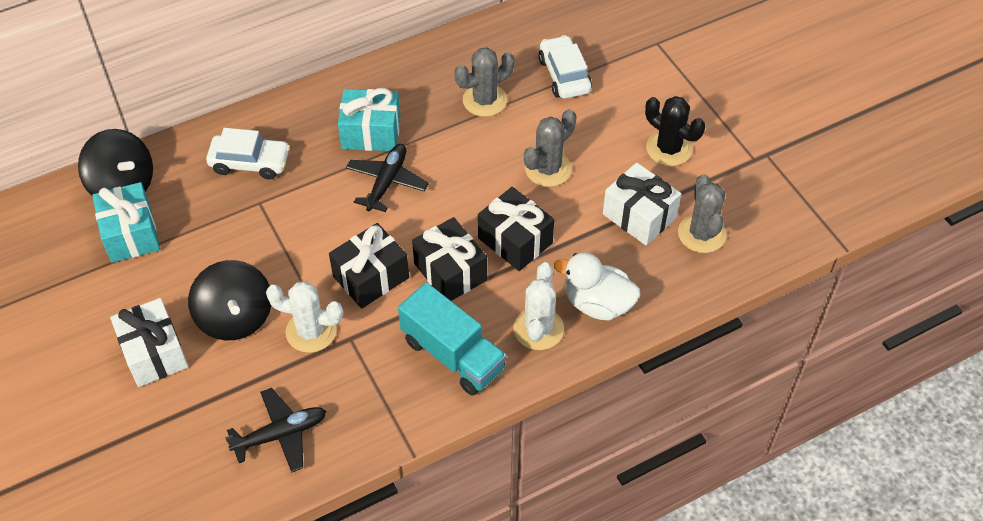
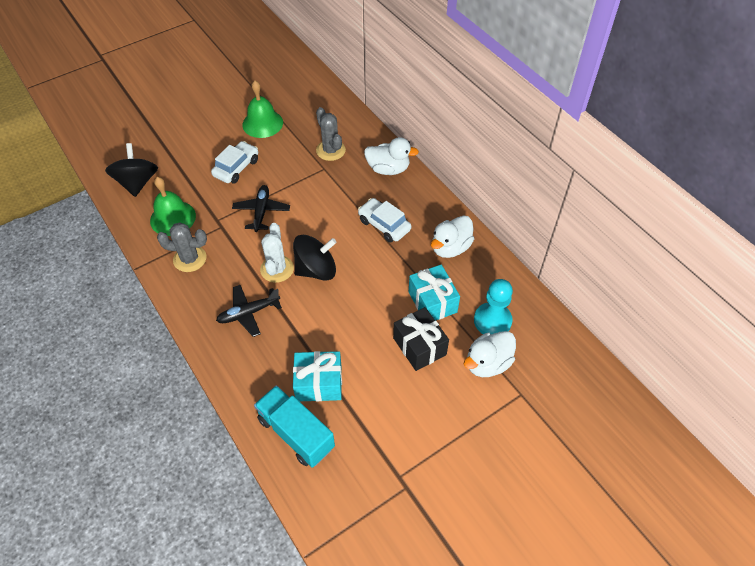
black cactus: [645,96,705,166] = 1 -> none = 0
black gift: [329,223,409,309] [412,217,487,301] [478,187,554,271] = 3 -> [393,307,449,371] = 1
green bell: none = 0 -> [150,177,196,236] [242,81,283,138] = 2
grey cactus: [454,47,515,117] [524,109,577,187] [678,174,726,253] = 3 -> [157,223,207,272] [316,107,346,161] = 2
turquoise pawn: none = 0 -> [474,279,513,335] = 1
white cactus: [266,281,343,353] [513,262,564,350] = 2 -> [260,223,294,283] = 1
white duck: [554,252,640,320] = 1 -> [364,137,419,175] [431,215,474,258] [464,331,516,377] = 3
white gift: [110,298,188,387] [603,163,681,246] = 2 -> none = 0

